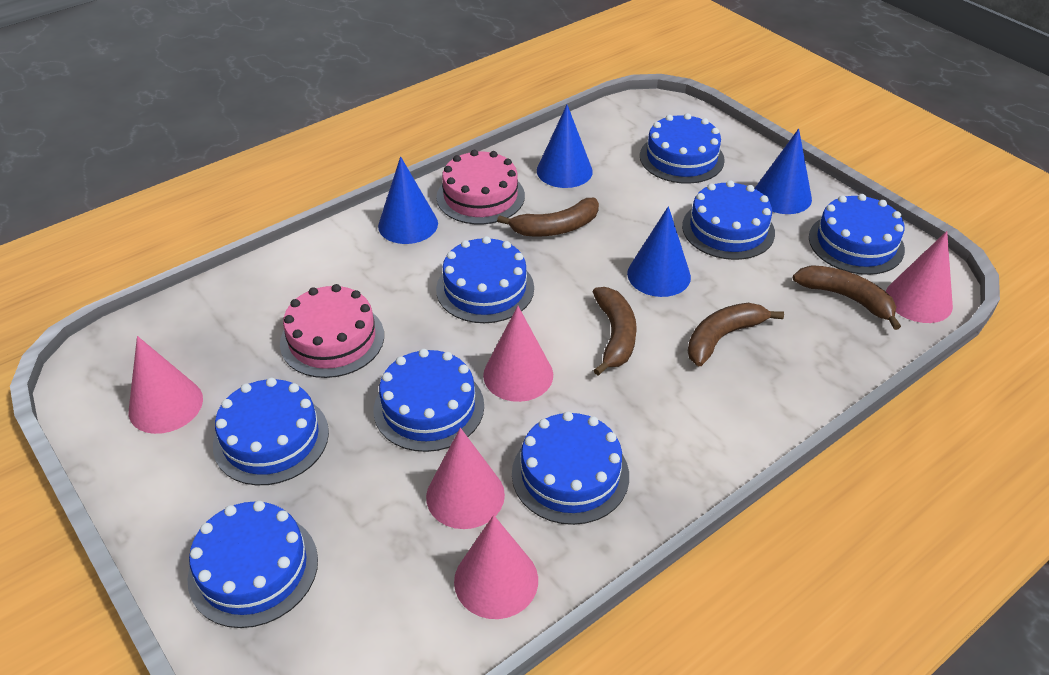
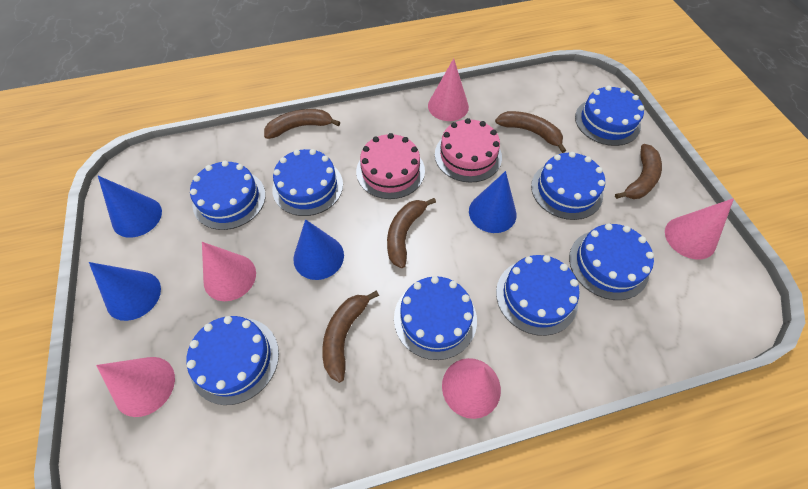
brown banana: [497,198,599,237] [593,287,637,375] [688,303,784,366] [793,265,901,330] = 4 -> [264,109,340,139] [322,291,379,383] [387,198,436,268] [495,111,566,153] [615,144,662,199] = 5

